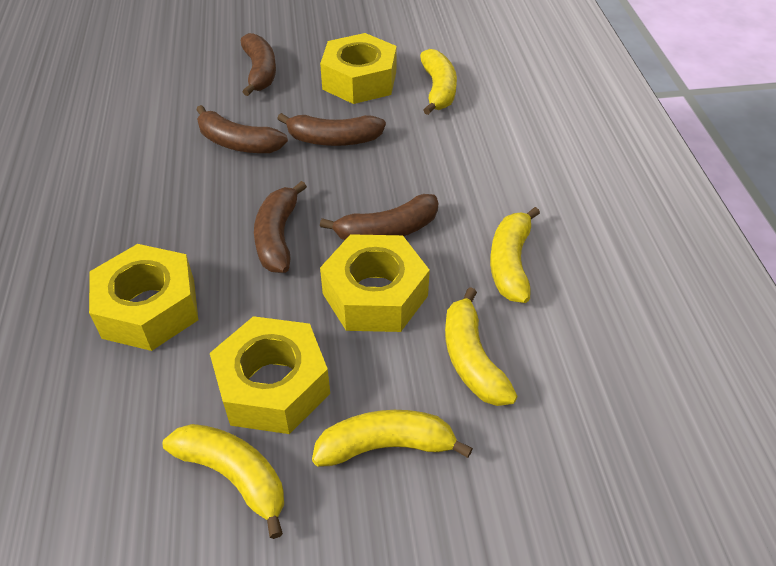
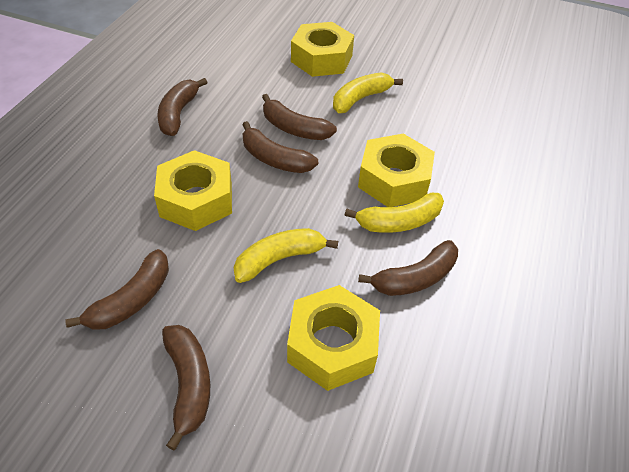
brown banana: [196,105,288,153] [241,33,276,96] [254,181,307,273] [277,113,386,146] [320,194,438,240] = 5 -> [65,249,169,330] [157,78,208,136] [162,325,210,450] [242,121,318,173] [262,94,337,140] [358,240,458,296] = 6
yellow banana: [163,424,284,539] [312,410,473,467] [420,49,457,115] [445,287,518,406] [490,207,540,303] = 5 -> [233,228,338,283] [333,73,403,113] [345,193,444,233] = 3

